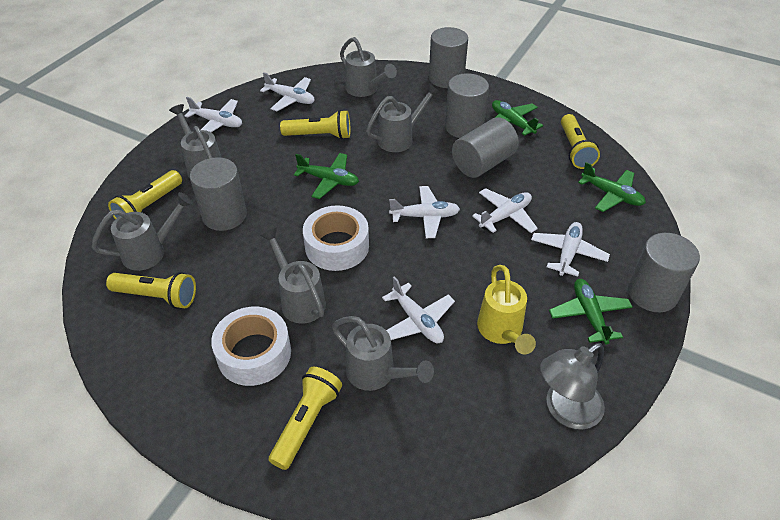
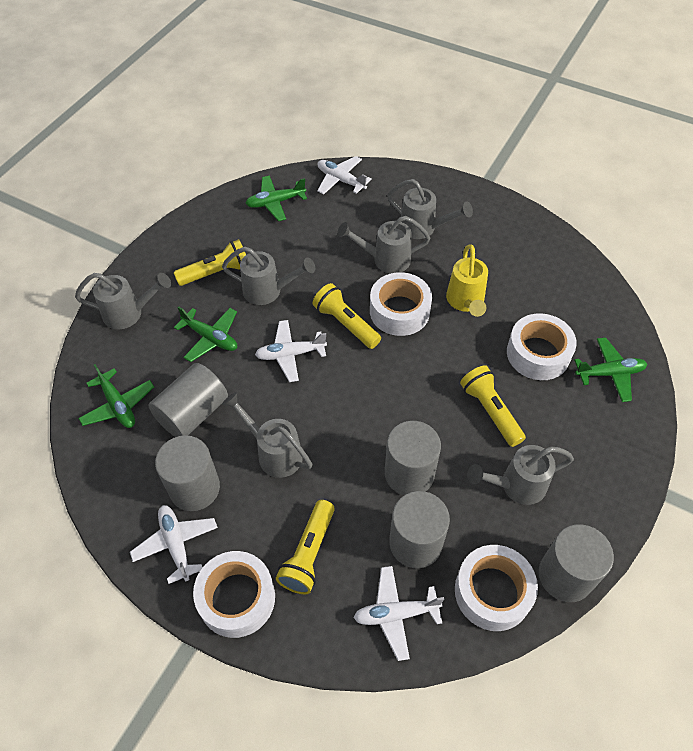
grey lamp: [540,343,605,430] = 1 -> none = 0
white plane: [184,97,242,132] [260,72,315,111] [382,276,455,343] [389,186,460,238] [472,188,538,233] [531,222,610,277] = 6 -> [130,505,218,584] [255,320,327,382] [317,156,372,195] [354,566,444,661] = 4
white tape: [211,307,291,386] [303,205,369,271] = 2 -> [193,551,275,638] [370,272,432,336] [455,545,538,631] [507,313,577,380] = 4
yellow flashlight: [106,272,196,309] [108,170,182,219] [269,367,342,470] [280,110,350,139] [561,114,600,169] = 5 -> [174,239,246,286] [276,500,335,594] [313,283,381,349] [460,365,526,447] = 4

